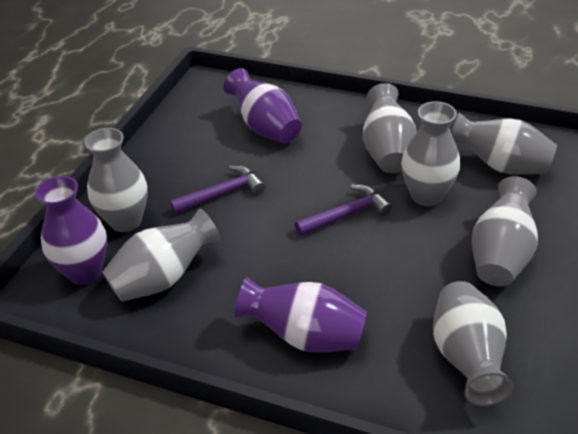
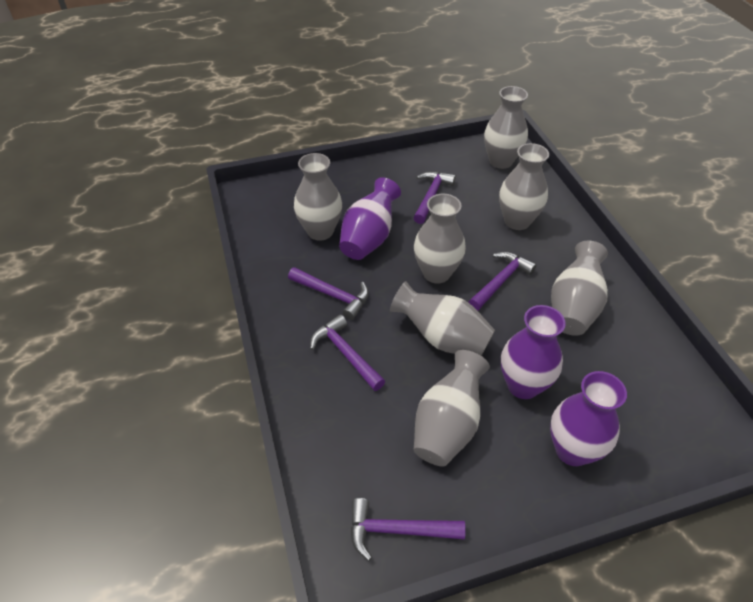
purple hammer: [170,165,265,214] [295,185,392,236] = 2 -> [288,267,369,320] [310,314,385,391] [350,498,466,561] [413,171,456,224] [469,252,537,311] = 5

